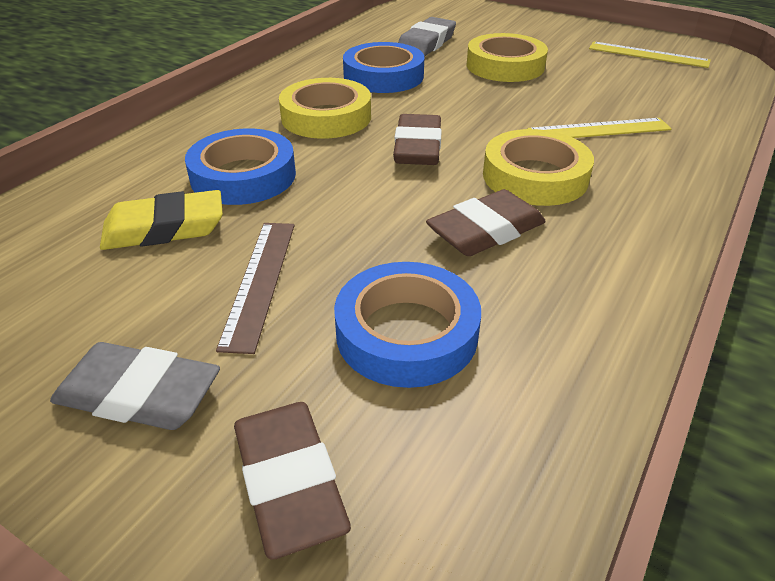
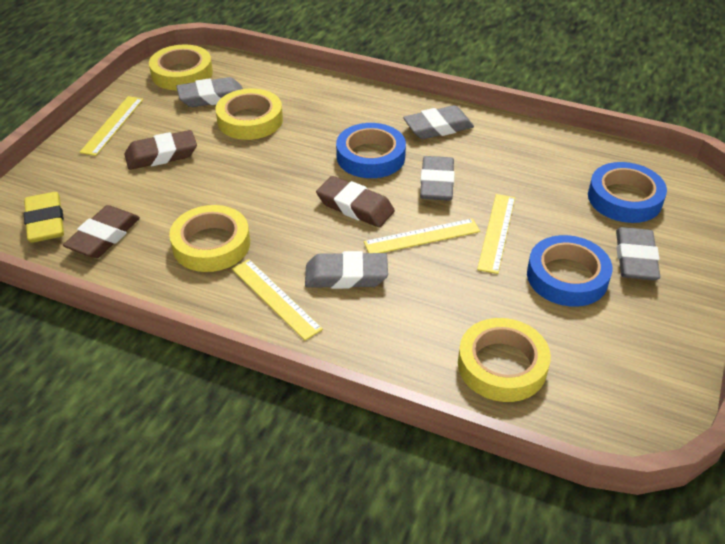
brown ruler: [216,223,295,354] = 1 -> none = 0
grey eraser: [50,342,220,430] [398,17,456,57] = 2 -> [176,77,243,107] [305,251,388,289] [403,105,474,139] [420,156,455,201] [616,227,660,280] = 5
yellow ruler: [527,118,672,138] [589,42,711,68] = 2 -> [80,96,143,156] [232,259,323,340] [364,218,480,253] [477,194,515,274] = 4
yellow tape: [279,78,371,139] [467,33,548,82] [483,129,594,206] = 3 -> [149,45,213,90] [169,205,250,272] [215,88,283,140] [458,318,551,402] = 4

